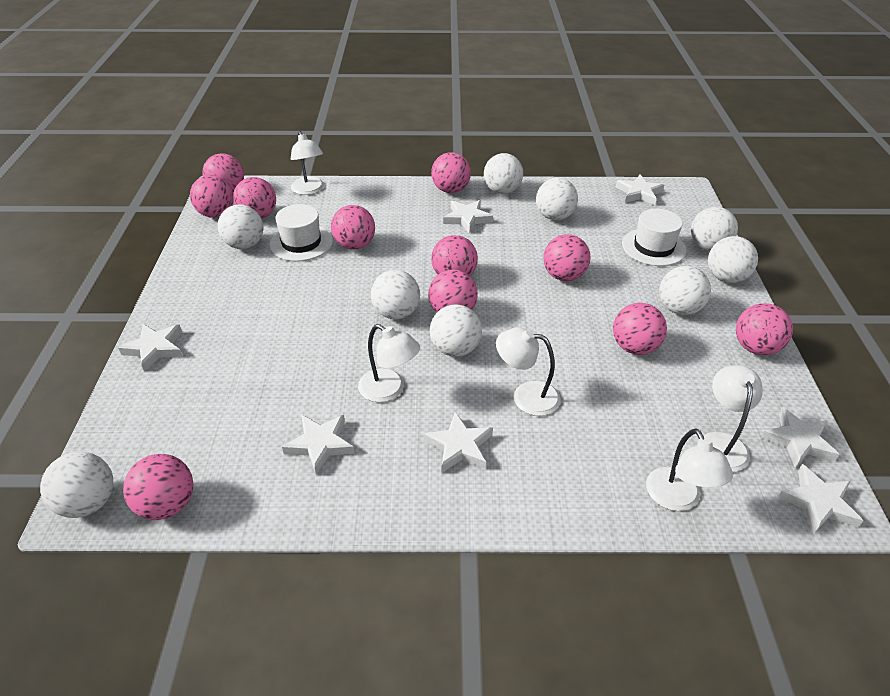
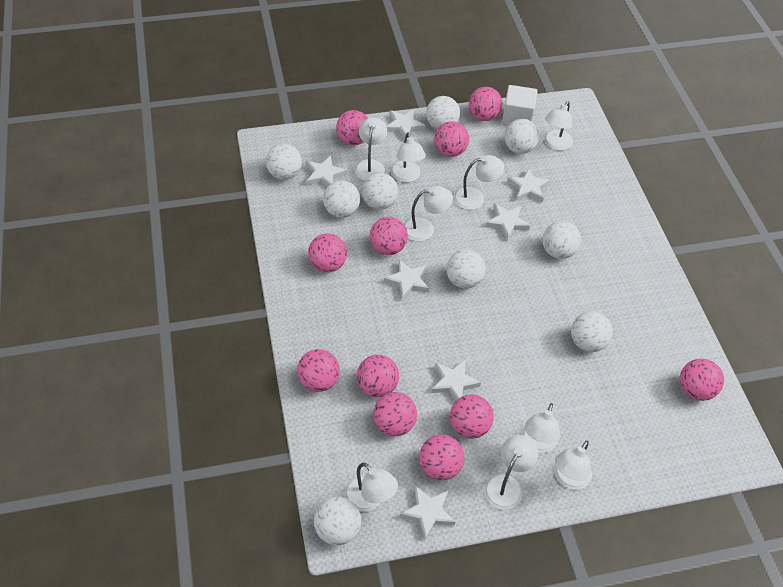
white cube: none = 0 -> [502,85,537,126] = 1
white hat: [269,204,333,262] [622,209,686,266] = 2 -> none = 0
white lamp: [291,131,324,195] [358,324,420,402] [496,327,561,416] [646,428,733,511] [703,365,763,472] = 5 -> [344,463,398,512] [355,117,387,181] [390,132,426,182] [404,186,453,242] [454,155,504,210] [484,435,538,510] [522,403,560,453] [544,101,573,150] [554,441,592,489] = 9

